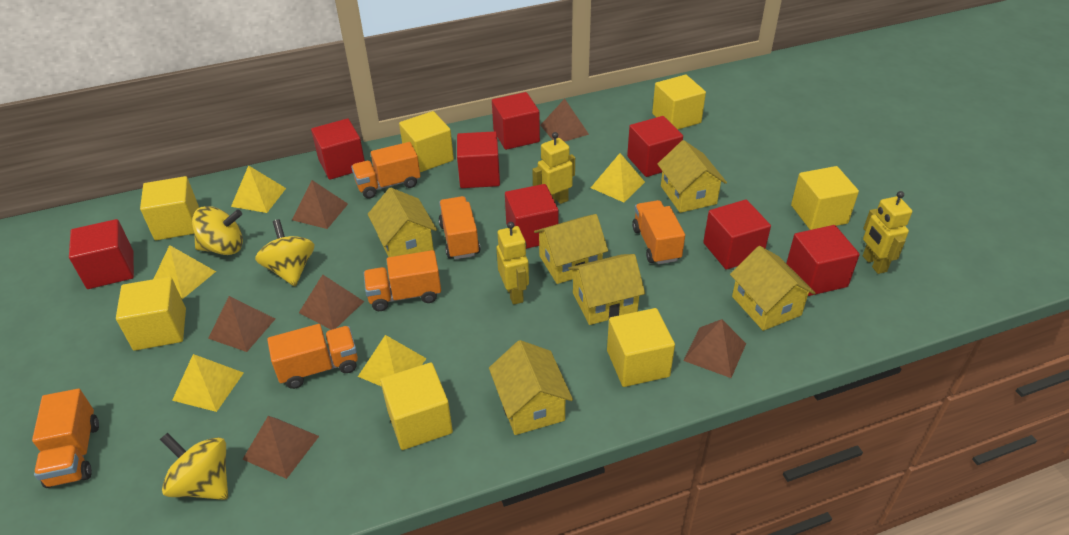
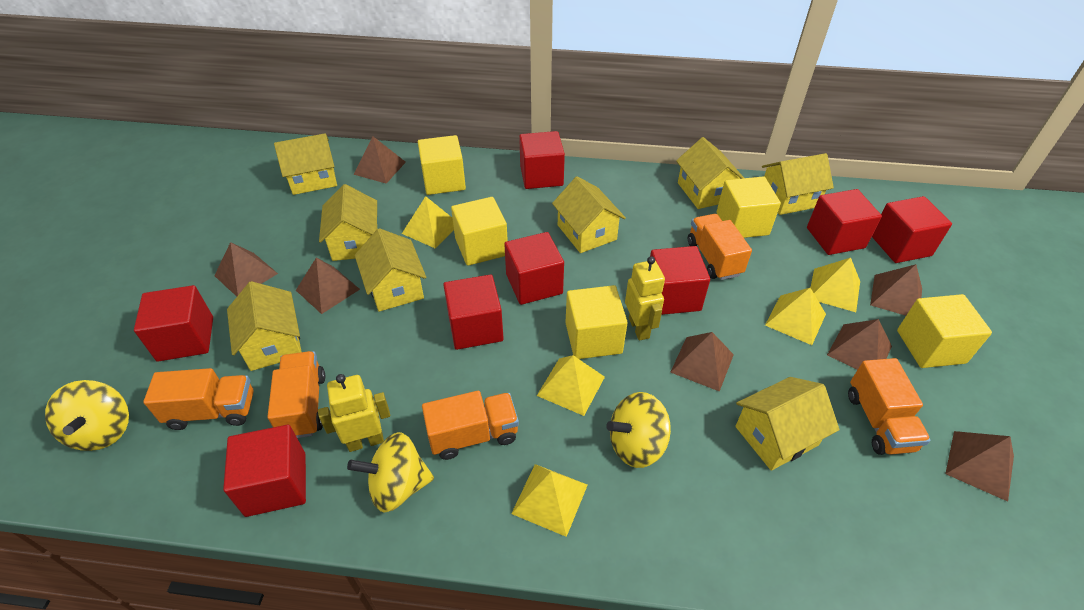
brown pyramid: [208,296,275,352] [243,416,319,479] [292,180,348,229] [299,275,364,330] [540,99,589,142] [683,319,746,378] = 6 -> [214,242,278,296] [296,257,360,314] [353,136,406,184] [670,332,734,392] [827,319,892,370] [870,264,922,316] [945,431,1014,502] = 7
orange truck: [32,389,99,488] [267,324,358,389] [351,142,420,199] [364,250,441,311] [439,196,481,259] [632,200,685,264] = 6 -> [143,368,253,430] [267,351,325,438] [422,391,519,460] [688,214,752,280] [848,358,931,455] = 5
yellow cube: [116,277,186,351] [140,176,199,240] [380,362,453,450] [399,111,454,172] [607,308,675,387] [652,75,706,130] [791,166,859,230] = 7 -> [418,135,466,195] [451,197,508,266] [566,285,628,359] [716,176,781,238] [897,294,992,368] = 5
yellow house: [368,188,437,257] [489,340,573,435] [534,214,608,284] [568,254,645,325] [658,140,727,213] [730,246,815,331] = 6 -> [227,281,302,371] [274,133,337,195] [319,184,377,261] [355,228,426,312] [552,176,626,253] [676,137,744,209] [735,377,839,471] [762,153,834,215] = 8
yellow robot: [497,222,529,305] [532,132,575,204] [863,191,912,274] = 3 -> [318,374,390,452] [625,256,665,340] = 2

